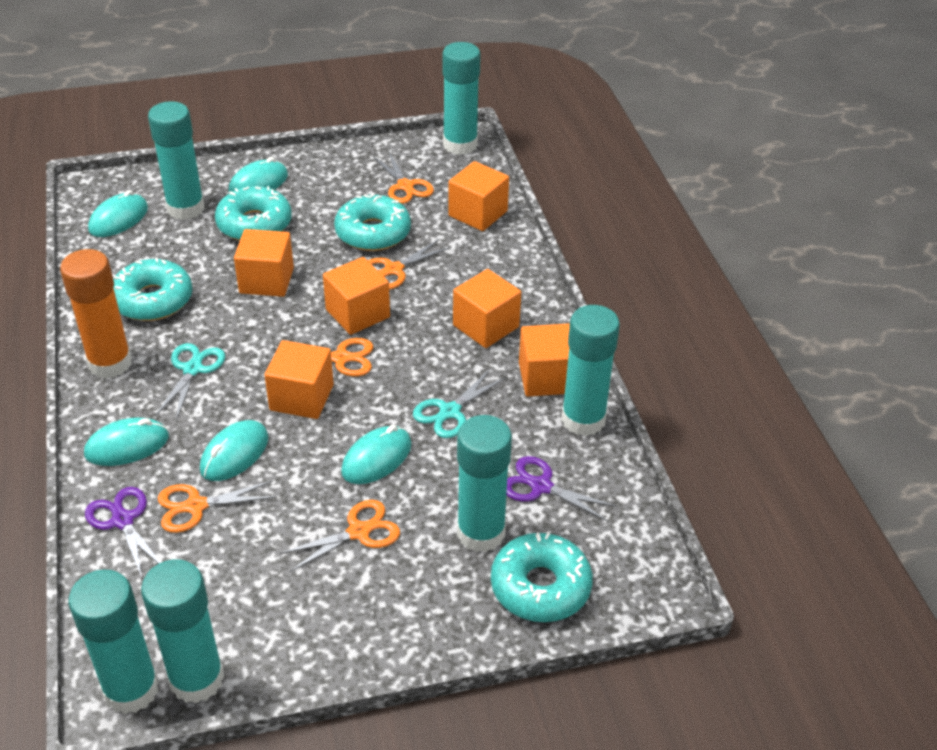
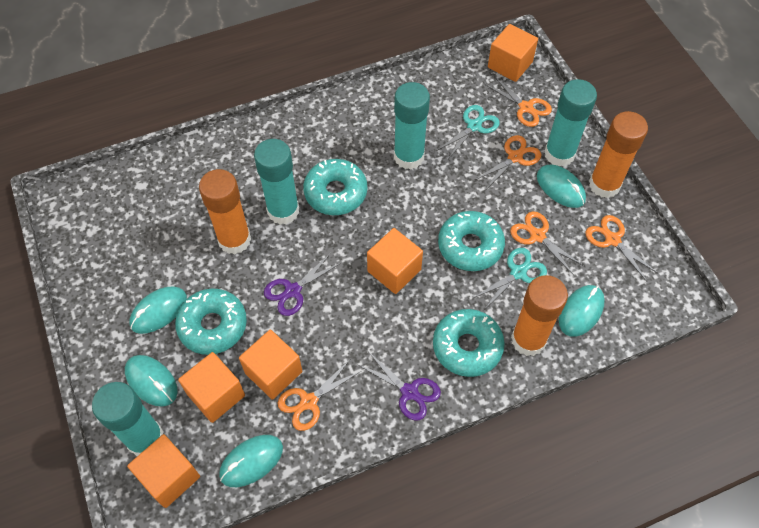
orange cube: [234,229,294,297] [265,340,334,419] [323,257,390,335] [448,161,509,231] [453,269,521,348] [519,323,570,397] = 6 -> [127,434,200,508] [178,352,245,423] [239,330,302,400] [367,228,423,294] [488,24,538,82] = 5
orange glue stick: [60,249,132,379] = 1 -> [199,169,251,254] [511,275,568,356] [589,111,648,198] = 3
turquoise glue stick: [68,570,159,714] [141,559,224,704] [148,101,204,220] [442,42,481,155] [457,415,512,552] [561,305,620,436] = 6 -> [92,382,164,456] [254,139,299,225] [394,82,430,169] [544,79,597,167] = 4

